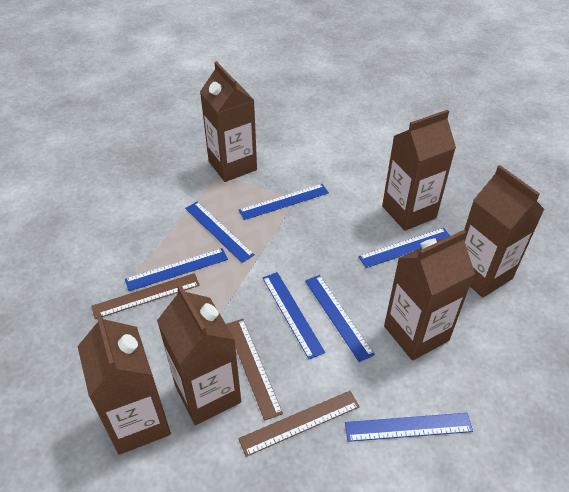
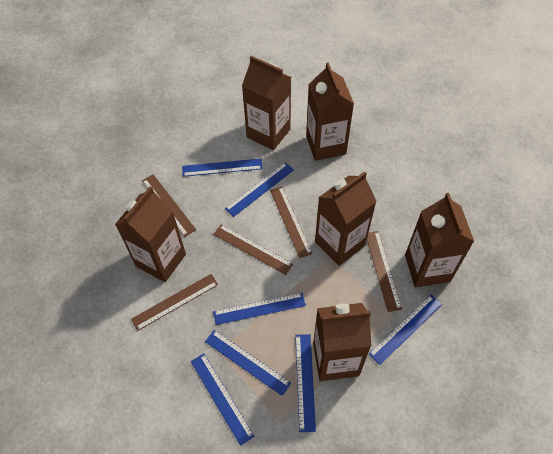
brown ruler: [91,273,200,319] [226,319,283,421] [238,391,360,457] = 3 -> [131,274,218,331] [142,174,196,237] [213,224,293,275] [270,186,313,258] [367,231,402,312] = 5

